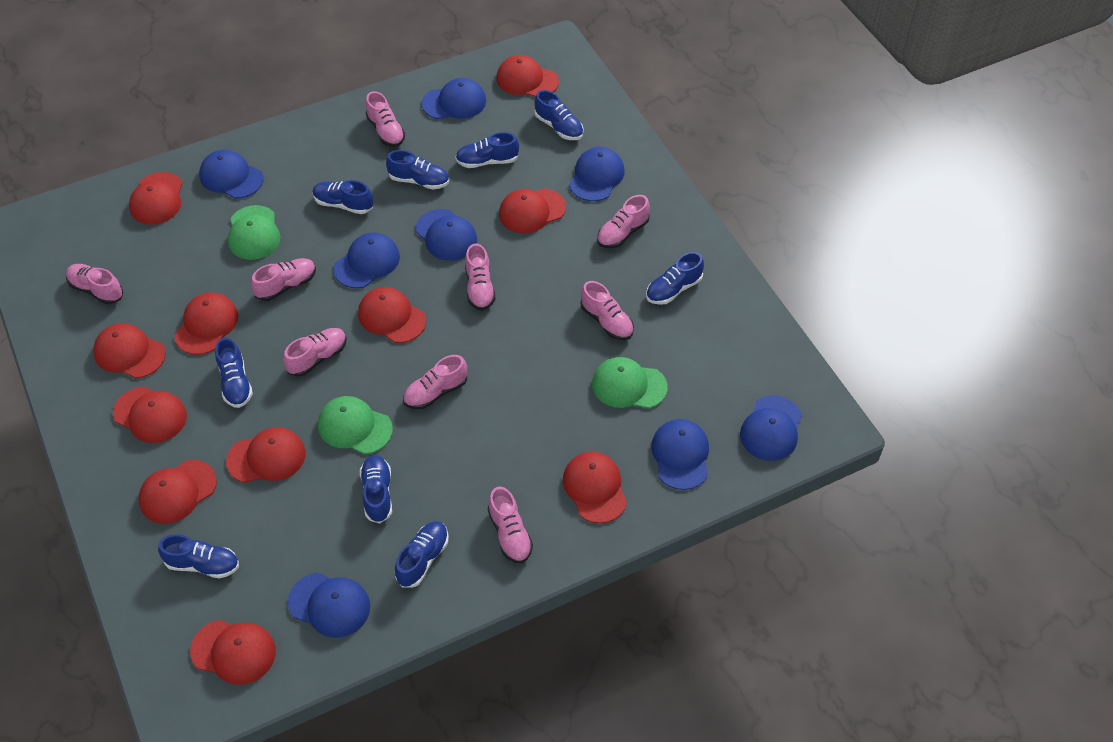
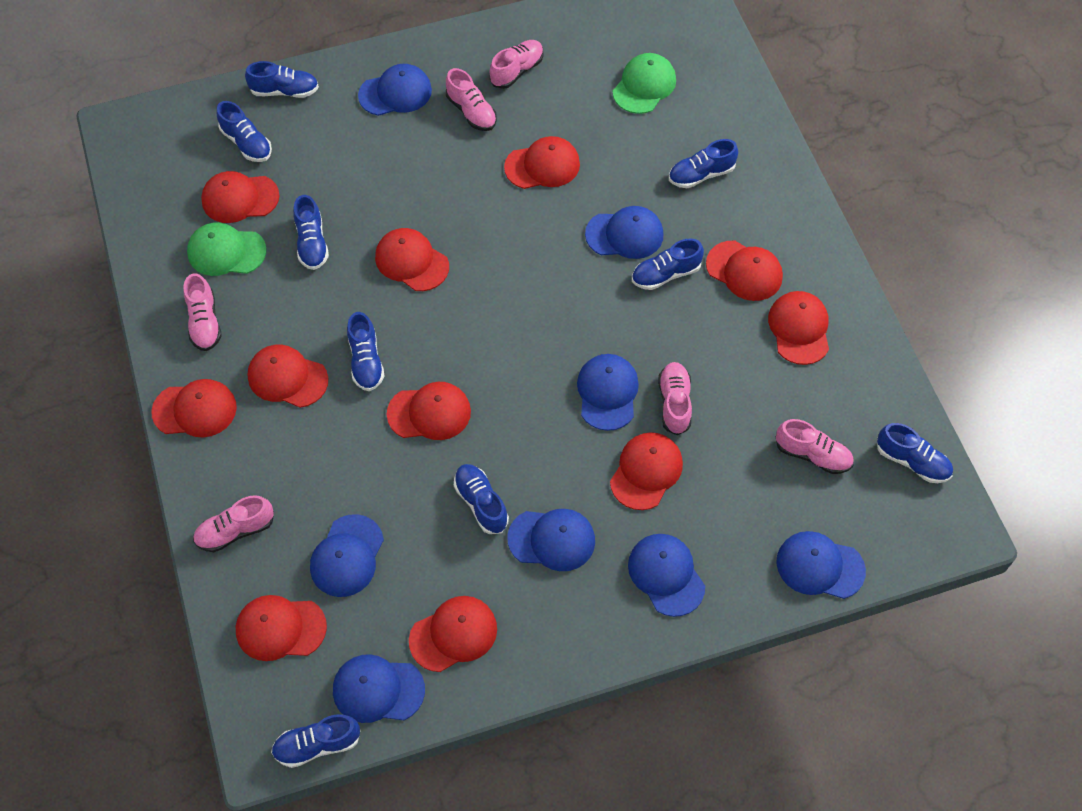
green cap: [228,205,280,260] [318,396,393,454] [592,357,667,409] = 3 -> [187,222,266,276] [613,53,676,114] = 2
pink shoe: [66,264,123,304] [251,258,316,301] [284,328,347,377] [366,91,405,147] [403,355,467,409] [465,244,496,311] [488,486,533,563] [580,281,634,340] [597,195,650,248] = 9 -> [184,273,222,351] [193,495,274,552] [446,68,497,131] [490,40,543,89] [658,362,692,435] [776,419,853,474] = 6

